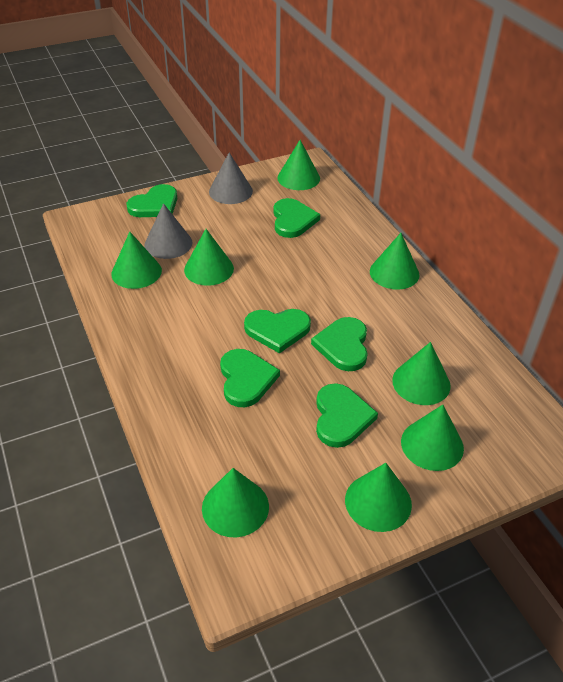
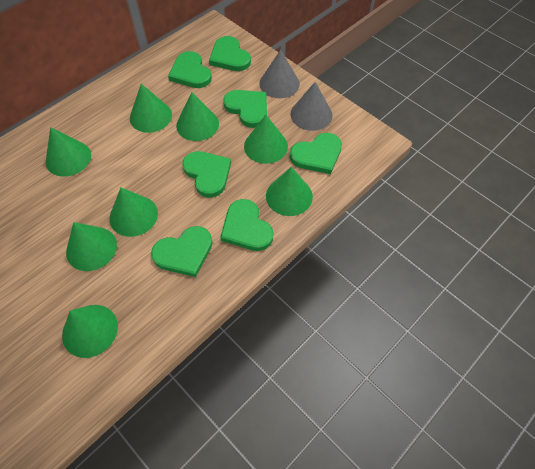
green heart: [126,184,178,217] [220,349,280,407] [244,309,311,353] [273,198,320,238] [311,317,368,371] [316,383,378,448] = 6 -> [151,226,213,277] [168,51,212,88] [182,151,231,197] [209,36,251,71] [220,199,273,251] [223,90,267,128] [290,133,342,174] = 7

